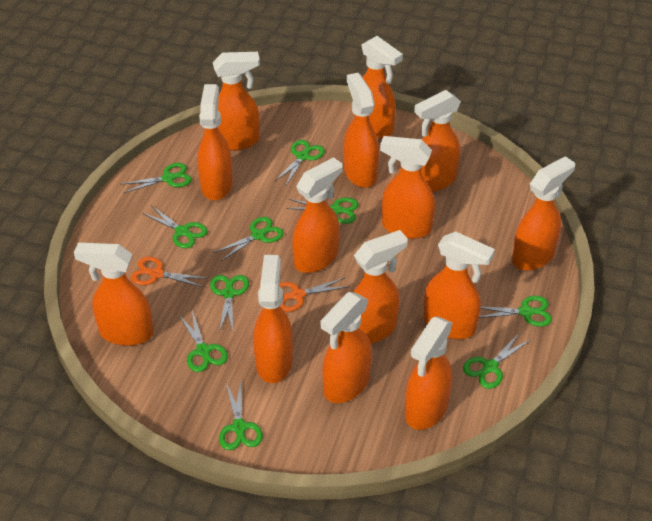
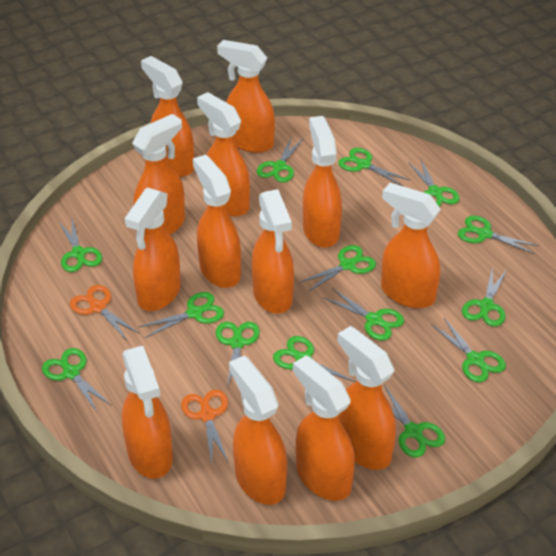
green scissors: [120,163,192,193] [142,205,208,248] [179,311,228,372] [210,275,249,332] [213,217,284,261] [219,380,263,450] [275,140,325,185] [286,197,359,224] [463,332,530,389] [479,296,552,327] = 10 -> [42,348,112,412] [59,218,102,272] [139,292,224,338] [216,322,260,387] [257,136,304,183] [273,336,356,382] [299,245,376,292] [323,288,404,340] [338,148,410,186] [384,384,445,458] [408,158,459,207] [432,318,506,383] [458,216,539,254] [462,267,507,327] = 14
orange spray bottle: [74,243,153,346] [197,84,232,200] [213,52,260,151] [253,255,293,383] [292,157,343,273] [321,292,372,403] [344,73,379,188] [353,230,408,344] [354,36,403,138] [380,136,435,239] [405,317,453,430] [414,90,461,192] [423,232,495,339] [512,156,575,271] = 14 -> [122,346,173,479] [125,187,181,311] [132,114,185,235] [141,56,194,177] [193,155,241,288] [197,92,250,217] [217,40,275,153] [229,356,287,505] [252,189,294,314] [293,355,355,501] [303,116,342,248] [337,326,396,470] [381,183,441,308] = 13

